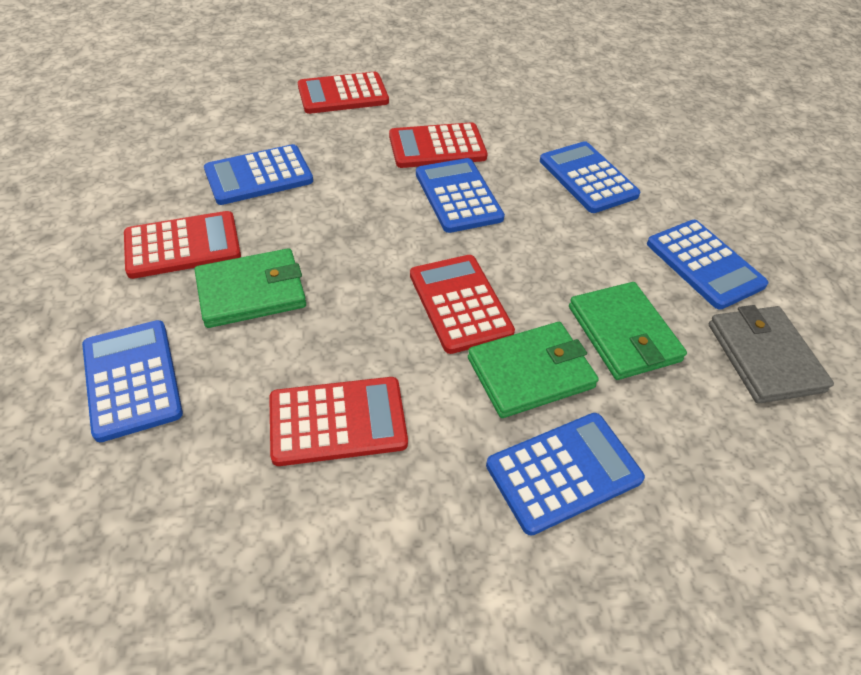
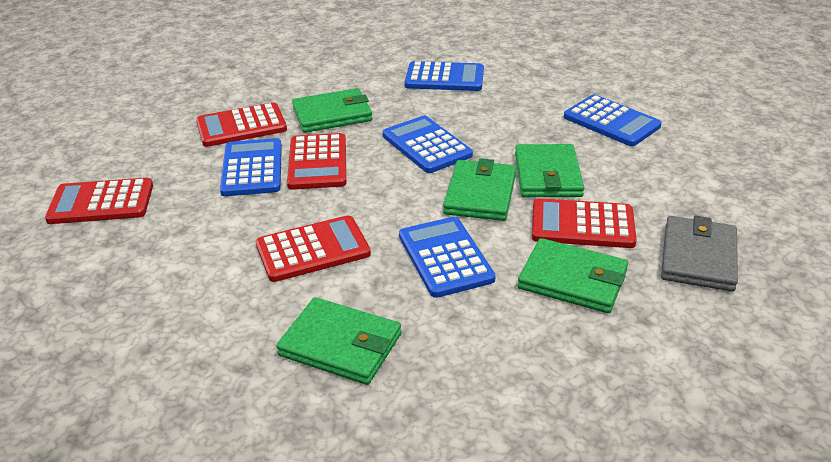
blue calculator: [82,320,183,442] [204,144,313,205] [416,158,505,233] [486,413,645,536] [540,141,640,213] [647,220,768,310] = 6 -> [220,138,282,196] [382,116,473,173] [399,217,496,298] [405,61,484,91] [564,94,662,146] = 5
green wallet: [195,248,306,328] [468,322,599,418] [569,282,687,380] = 3 -> [276,297,401,385] [292,88,372,133] [443,158,516,221] [515,144,584,197] [518,238,628,313] = 5

